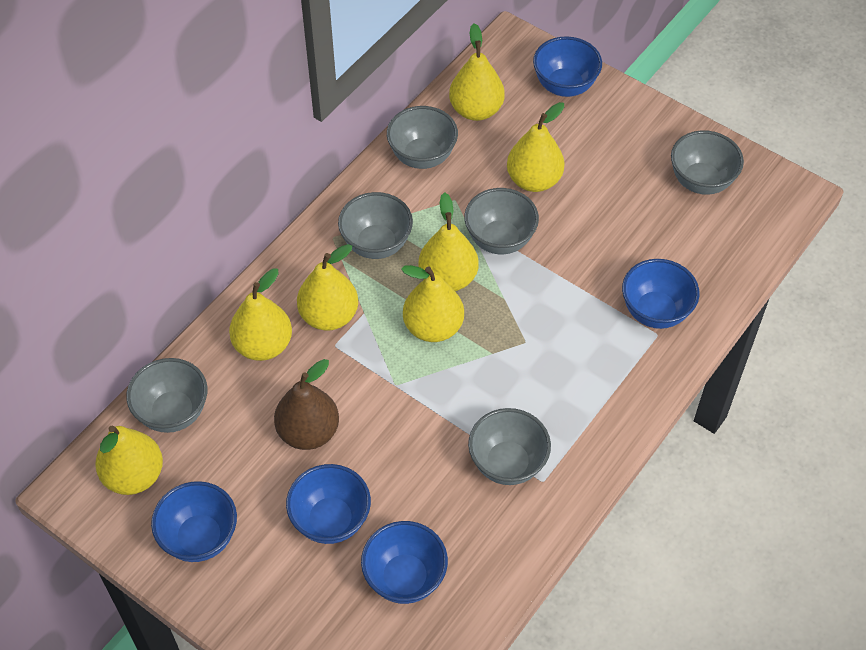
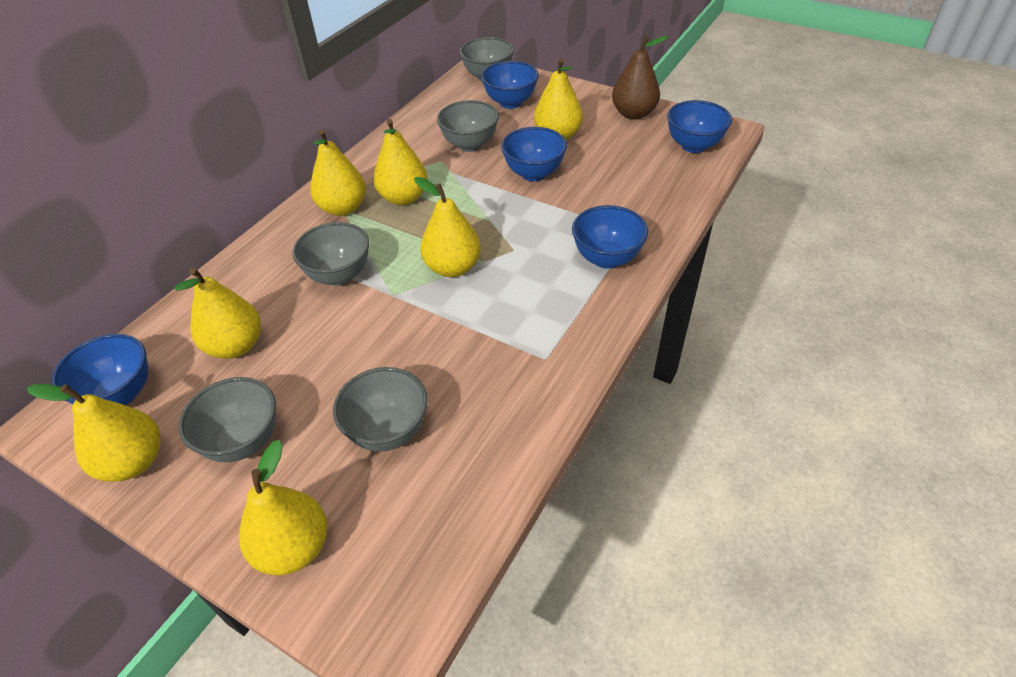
grey bowl: [126,358,207,433] [338,192,413,259] [387,106,458,169] [464,188,539,254] [468,408,551,485] [671,130,744,195] = 6 -> [178,377,276,462] [292,222,369,286] [333,367,428,452] [437,100,499,152] [460,37,514,82] = 5

